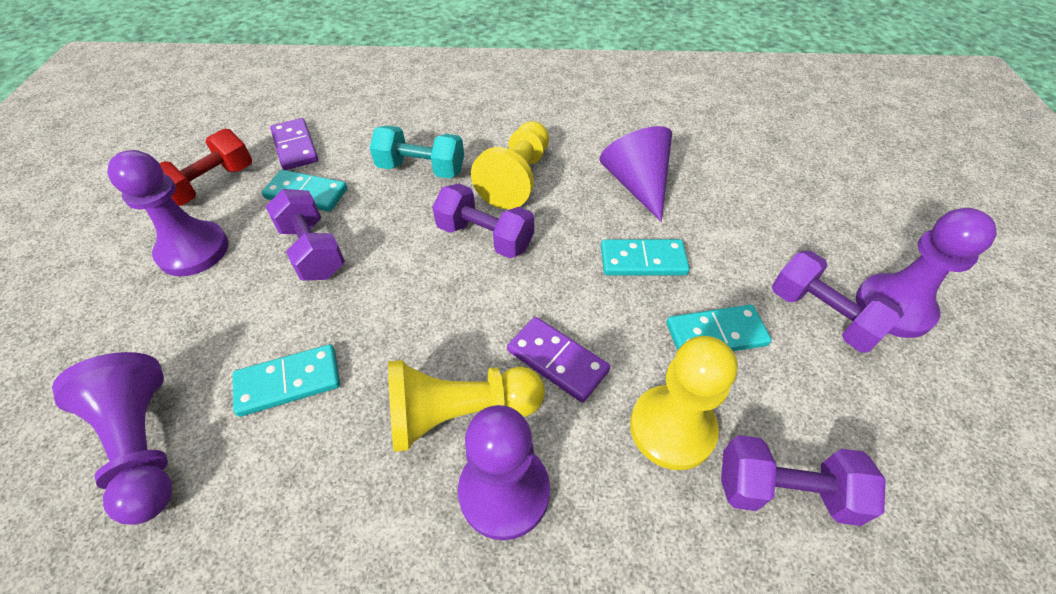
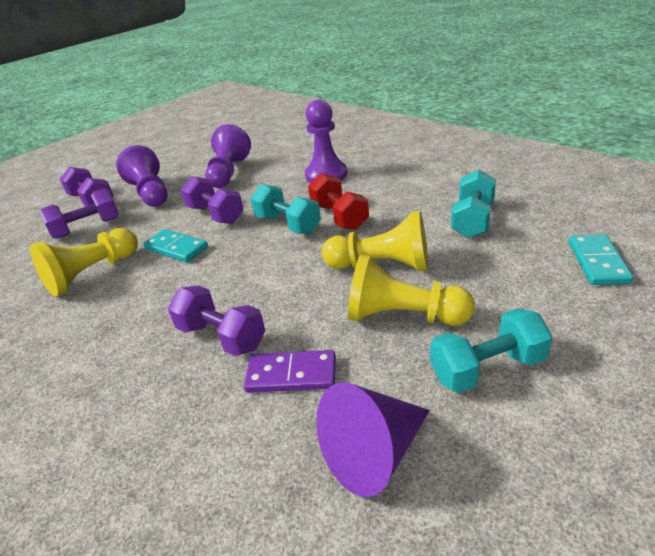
purple domino: [270,118,318,170] [507,317,610,403] = 2 -> [244,350,336,393] = 1
purple pawn: [52,352,172,524] [107,150,228,276] [458,405,550,540] [856,208,997,338] = 4 -> [116,145,167,207] [205,124,251,188] [305,100,347,183] = 3
turquoise domino: [233,344,340,417] [262,170,347,212] [601,239,690,275] [667,304,772,351] = 4 -> [143,229,208,263] [568,234,633,285] = 2
turquoise dumbbell: [370,125,464,179] = 1 -> [251,184,321,234] [430,308,552,393] [451,170,496,238] = 3

